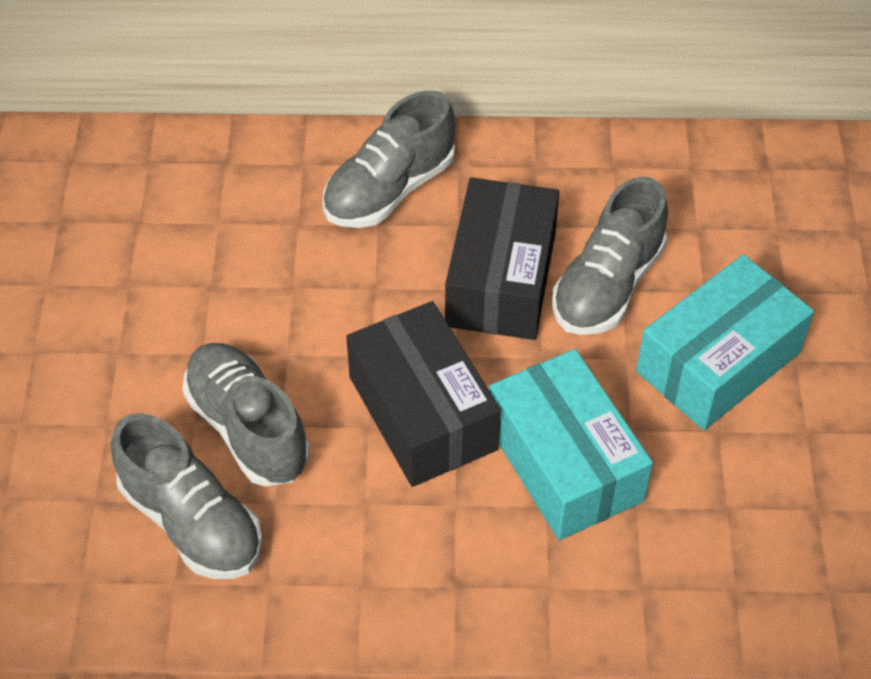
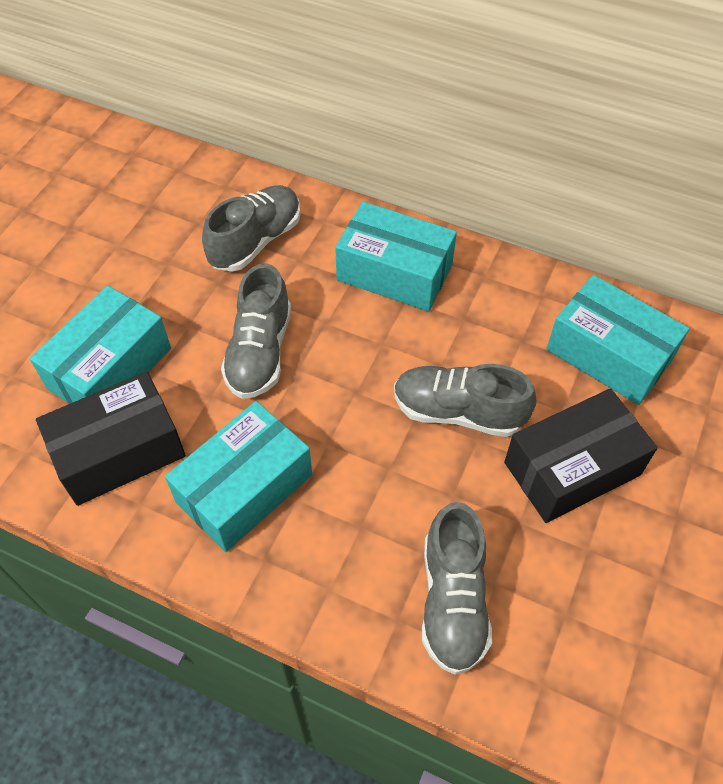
turquoise box: [489,349,653,540] [636,254,814,430] = 2 -> [30,285,171,404] [165,401,312,552] [335,201,457,312] [546,275,689,405] = 4

